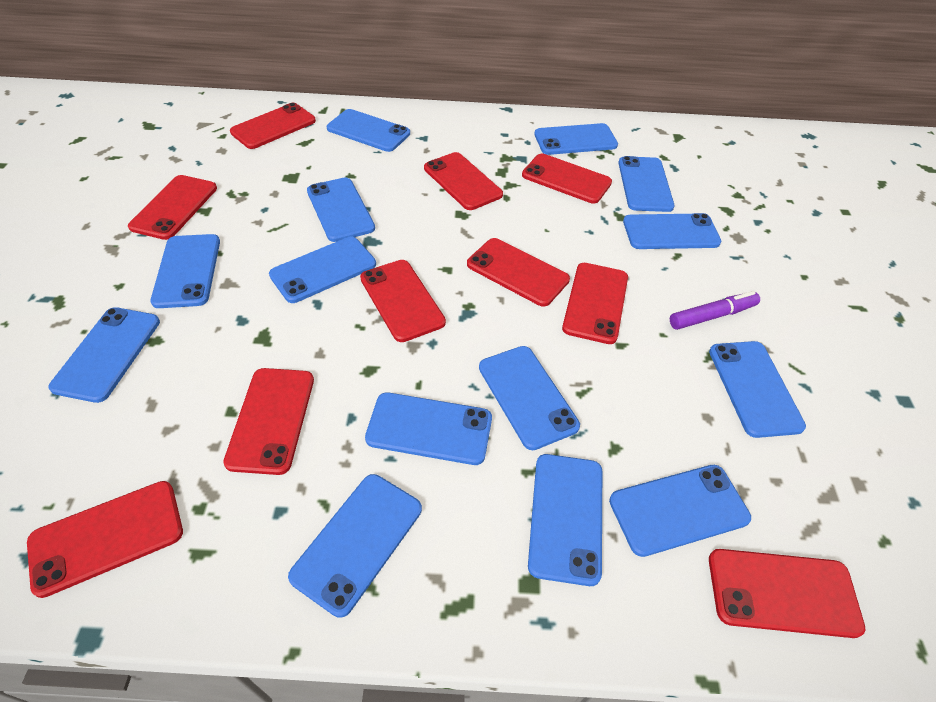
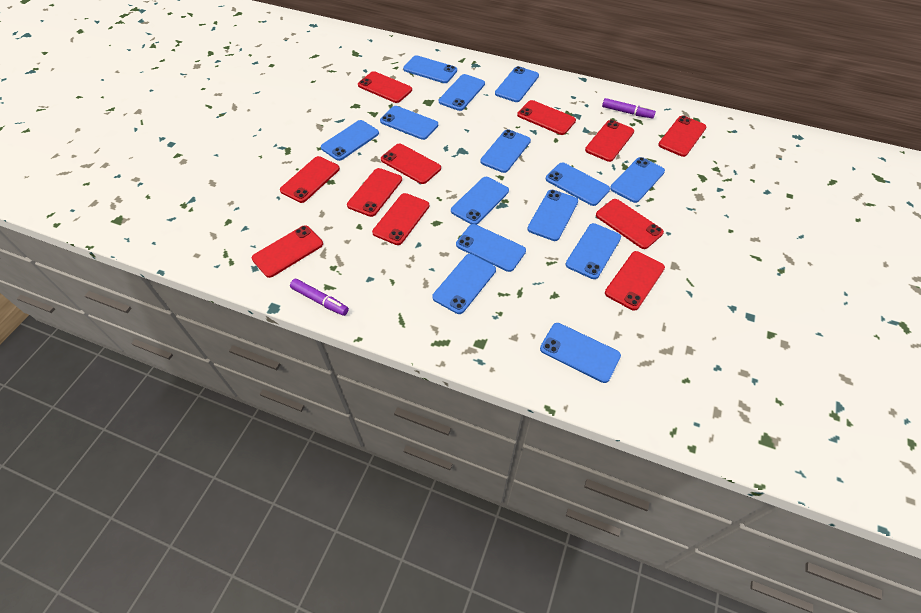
purple marker: [670,291,760,330] = 1 -> [290,279,349,316] [602,98,656,118] = 2
red phone: [27,481,183,598] [128,175,217,240] [223,368,314,475] [230,103,316,149] [360,260,446,342] [424,152,503,210] [467,238,570,307] [522,154,612,204] [562,263,628,344] [709,549,865,638] = 10 -> [252,225,323,278] [280,156,340,203] [347,168,402,217] [358,71,412,103] [372,193,429,245] [381,143,441,184] [517,100,576,135] [585,120,634,162] [596,199,664,249] [605,251,665,311] [658,115,706,157] = 11

